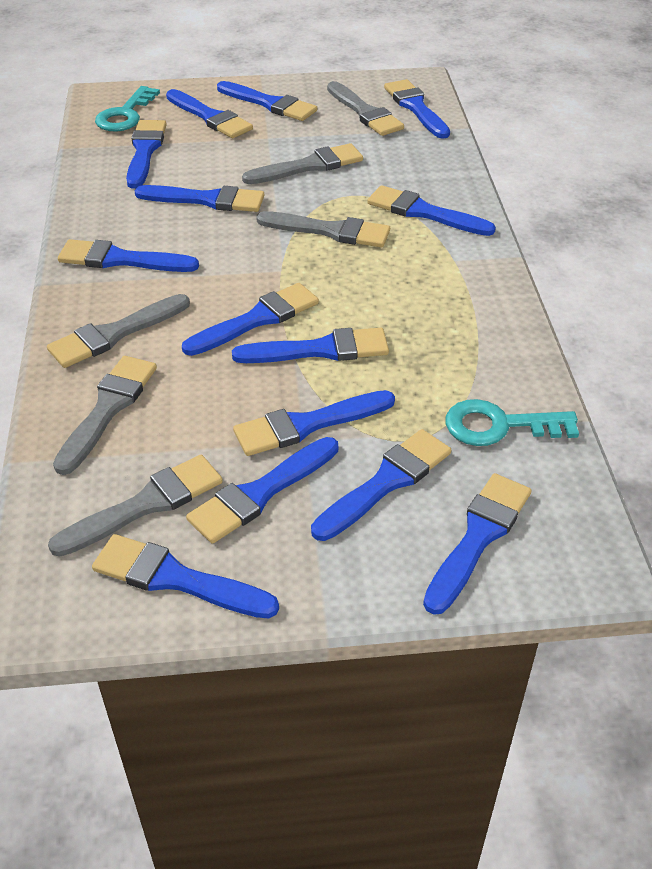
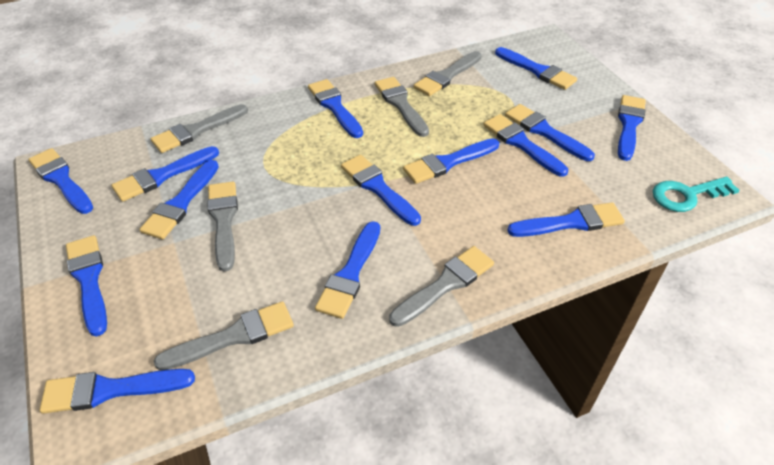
turquoise key: [95,86,160,132] [445,399,579,446] = 2 -> [653,177,740,212] = 1

